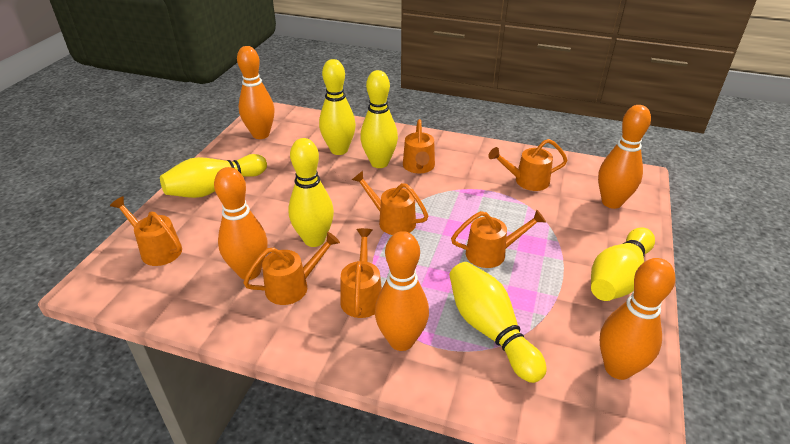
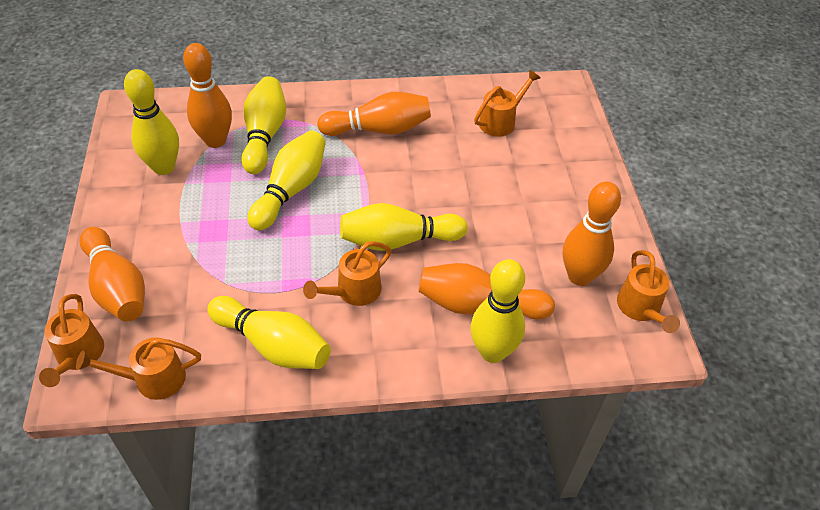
orange watering can: [110,196,182,266] [243,232,340,305] [340,228,382,318] [352,171,428,235] [403,119,435,173] [451,209,546,268] [488,139,568,191] = 7 -> [39,294,104,387] [76,338,201,400] [303,241,391,306] [474,70,540,137] [617,250,680,333] = 5

